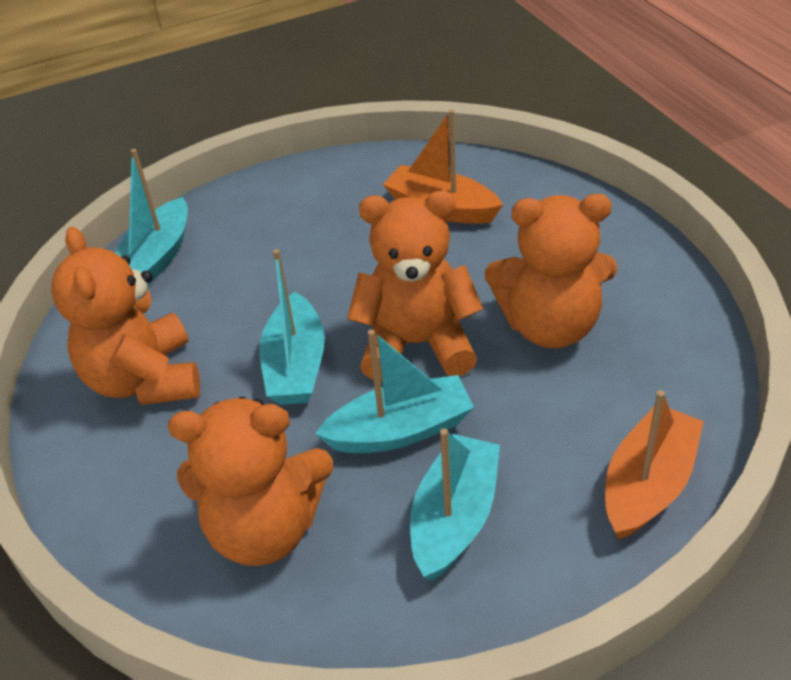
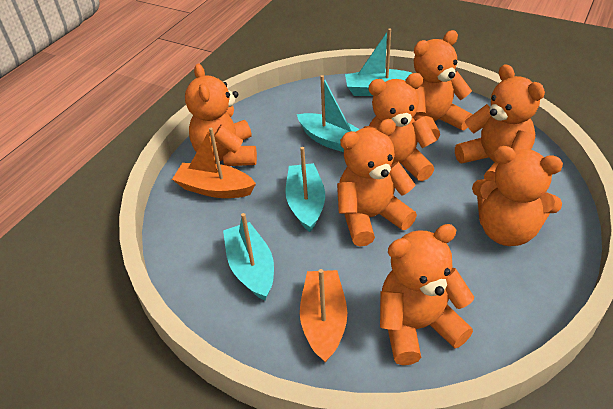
orange teddy bear: [51,227,200,405] [168,397,333,566] [347,191,483,382] [485,194,617,348] = 4 -> [185,63,257,166] [337,119,417,247] [364,73,437,181] [380,224,474,365] [413,30,473,143] [455,64,545,181] [472,146,563,246] = 7

